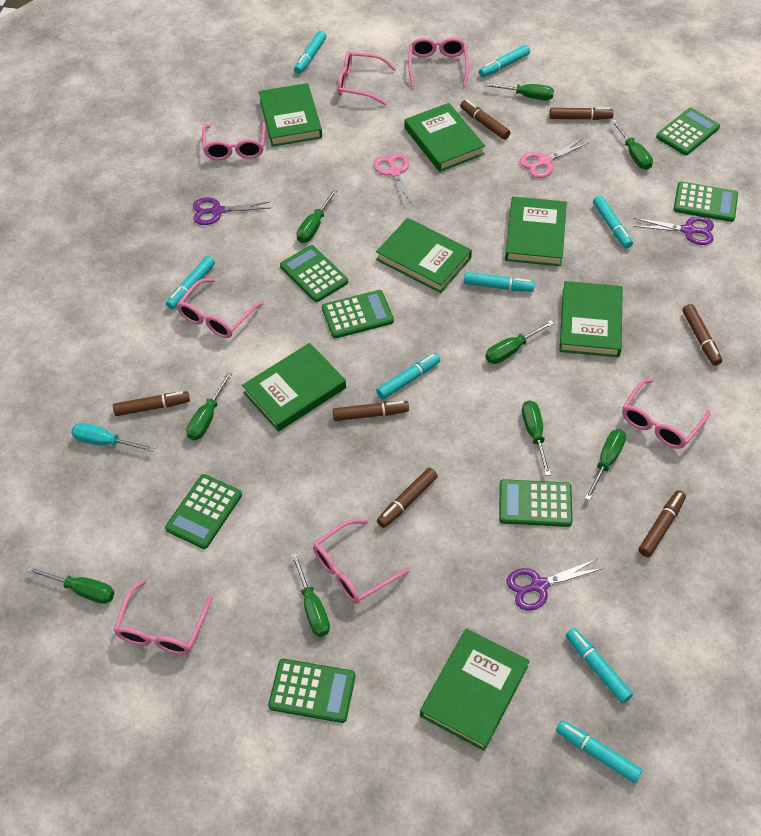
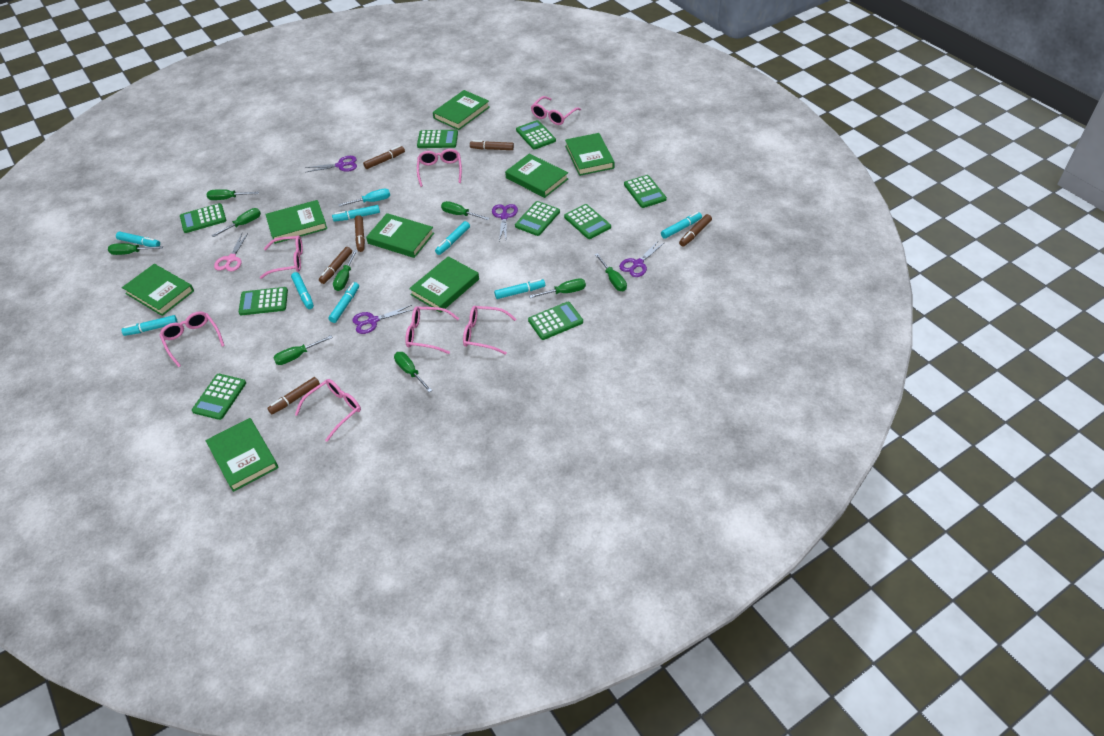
brown marker: [113,391,190,416] [333,401,409,421] [377,468,438,528] [460,100,510,140] [549,107,614,120] [638,490,686,557] [682,304,722,366] = 7 -> [267,377,320,414] [319,247,352,284] [355,215,365,252] [363,146,405,169] [470,140,514,150] [679,214,712,247] = 6
green book: [242,343,346,432] [259,83,322,147] [376,218,472,293] [405,103,485,172] [420,628,530,751] [505,197,567,266] [560,281,623,357] = 7 -> [122,264,194,316] [206,418,279,492] [265,200,327,244] [366,213,434,258] [409,256,479,313] [433,90,490,130] [505,153,568,198] [565,133,615,176] = 8
green calculator: [165,474,242,549] [268,659,356,723] [280,245,348,302] [322,290,394,339] [499,479,572,527] [656,108,720,155] [673,181,738,222] = 7 -> [180,203,226,233] [192,374,246,420] [239,287,288,315] [417,130,458,148] [515,201,560,236] [516,120,556,150] [528,302,583,340] [564,204,611,239] [624,175,667,208] = 9
pink scissors: [374,153,414,208] [520,138,588,178] = 2 -> [214,232,249,272] = 1
purple scissors: [193,198,270,225] [507,559,603,611] [633,216,714,245] = 3 -> [305,156,357,172] [352,305,414,334] [492,204,518,241] [619,240,664,277] = 4

